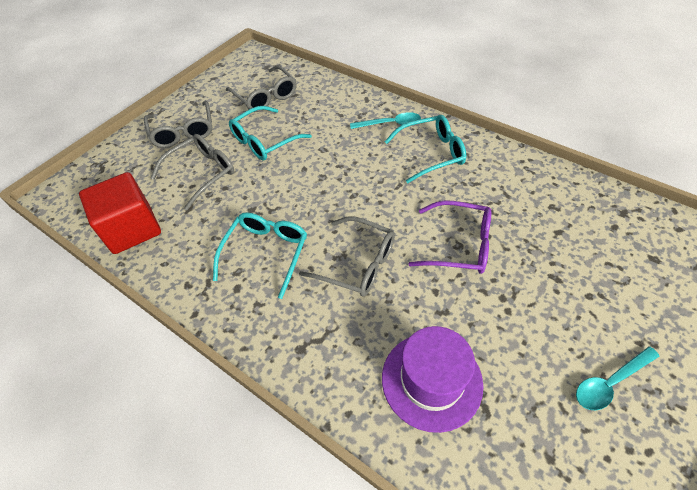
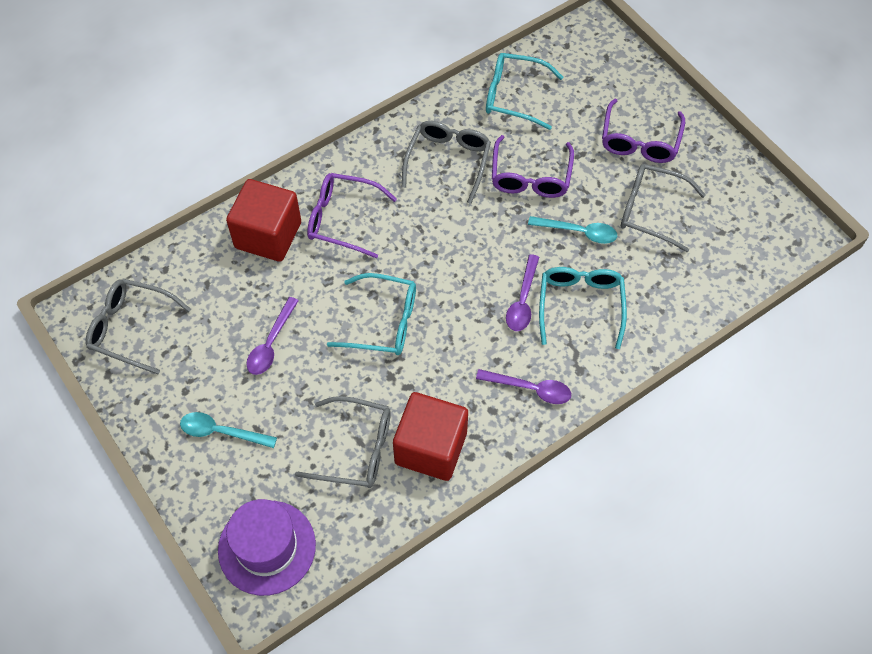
purple glasses: [409,200,491,274] = 1 -> [307,173,397,259] [492,135,574,198] [602,99,685,163] = 3
purple spoon: none = 0 -> [246,297,299,375] [476,369,571,404] [506,254,539,331] = 3
red cube: [79,172,161,254] = 1 -> [226,179,301,262] [393,392,468,481] = 2

